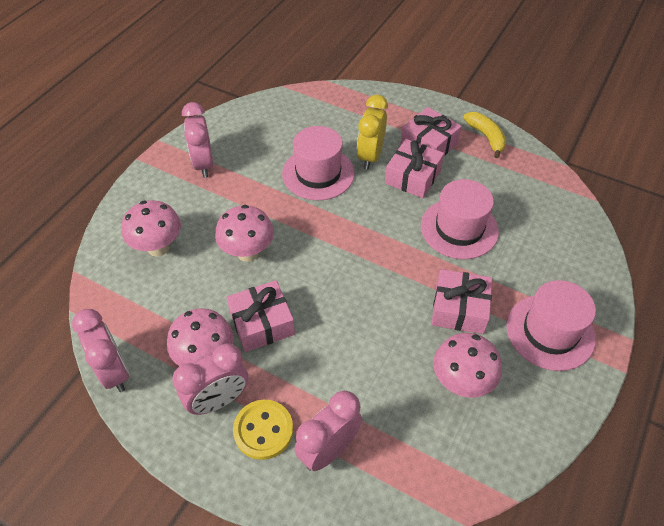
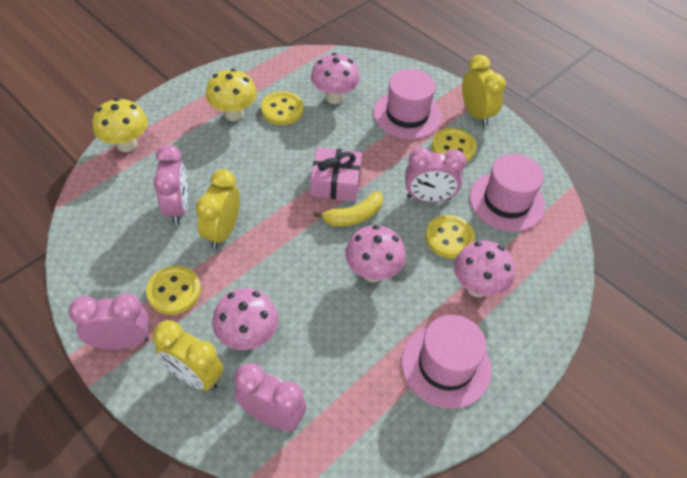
pink gift: [226,280,295,352] [385,139,444,198] [401,107,462,155] [431,269,492,334] = 4 -> [311,147,362,201] = 1
yellow button: [233,399,293,460] = 1 -> [146,266,201,315] [261,91,304,125] [425,215,475,258] [432,128,477,162] = 4
yellow clock: [357,95,388,170] = 1 -> [153,320,224,391] [195,169,240,249] [462,55,506,126] = 3
yellow mushroom: none = 0 -> [93,98,148,152] [206,69,257,121] = 2

